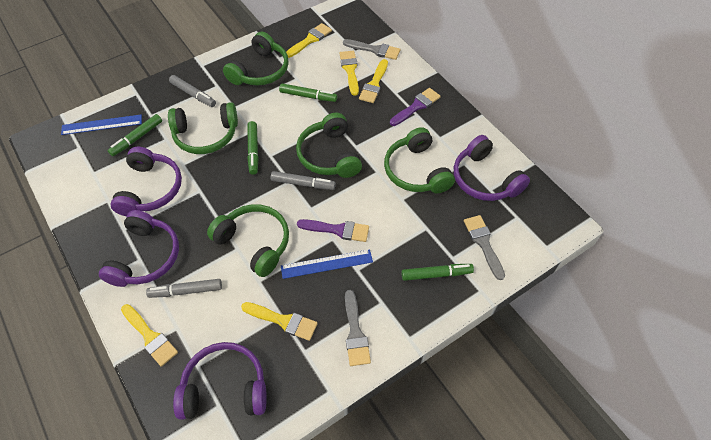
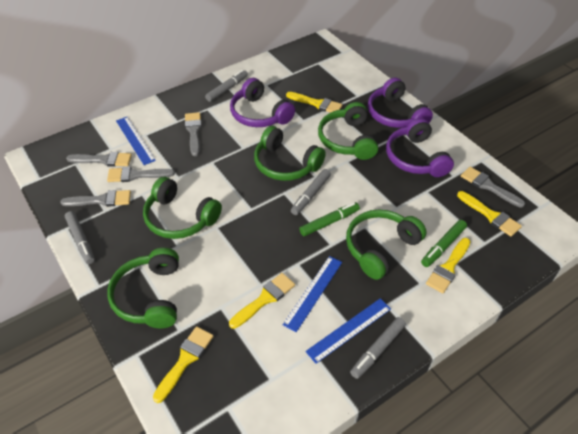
blue ruler: [61,114,142,135] [281,249,373,279] = 2 -> [116,117,156,165] [283,256,342,332] [305,298,391,364] = 3
green marker: [108,114,162,156] [247,121,259,175] [279,83,337,102] [401,264,474,281] = 4 -> [299,202,360,236] [421,220,467,267] = 2
grey brush: [343,39,400,60] [345,290,371,366] [464,215,505,280] = 3 -> [60,190,131,207] [66,152,132,167] [107,167,175,182] [185,112,202,156] [461,167,525,208] = 5
grey marker: [146,279,222,298] [169,75,216,107] [271,171,336,190] = 3 -> [65,211,95,264] [205,70,248,102] [291,169,331,215] [350,317,406,379] = 4
purple brush: [297,219,369,242] [390,88,441,126] = 2 -> none = 0
purple headphones: [99,210,179,287] [111,147,182,216] [173,342,267,420] [454,135,530,201] = 4 -> [230,78,295,127] [368,77,433,128] [386,118,454,177] = 3

